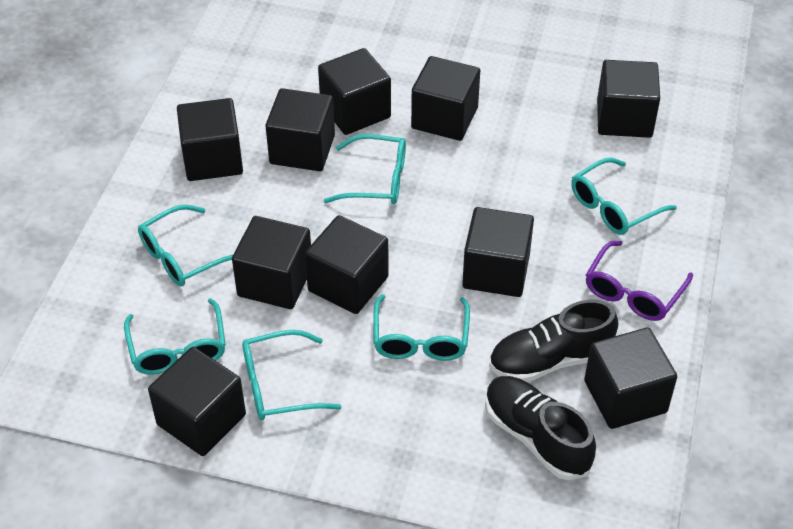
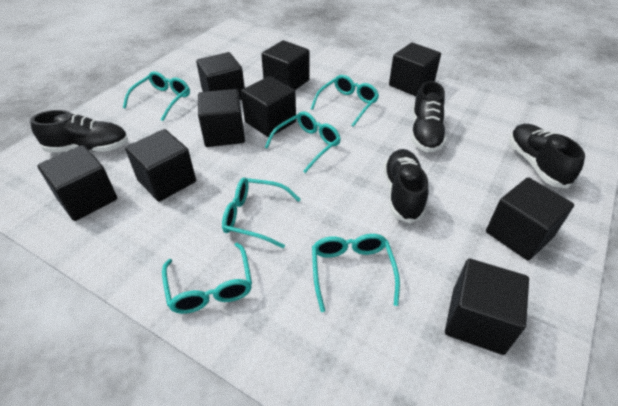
black cube: [148,347,246,456] [177,98,243,181] [232,216,311,309] [266,88,335,171] [305,215,389,314] [318,48,391,135] [411,56,480,141] [462,207,534,297] [584,328,677,429] [597,60,660,138] = 10 -> [37,145,117,221] [125,129,196,202] [196,52,245,100] [198,89,245,147] [241,76,296,137] [261,40,310,90] [389,43,441,96] [445,259,529,355] [486,177,574,261] = 9
black shoe: [485,376,596,480] [489,300,618,382] = 2 -> [30,110,128,152] [384,149,428,223] [411,81,446,153] [509,124,585,189] = 4
purple glasses: [586,241,693,321] = 1 -> none = 0

